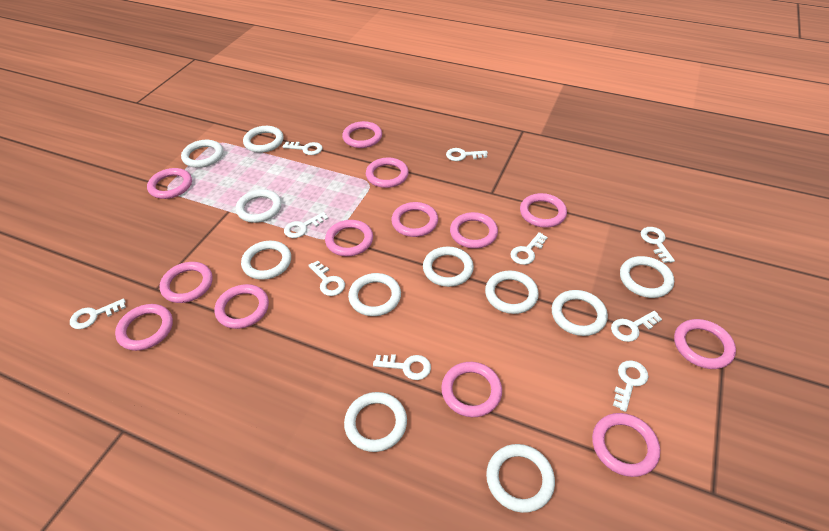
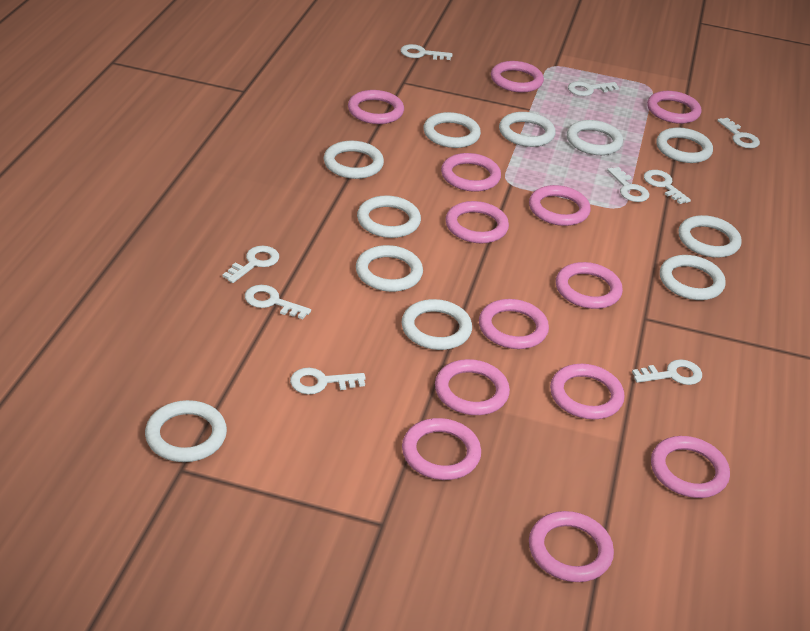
white key: [70,298,126,329] [283,142,322,155] [284,212,328,238] [308,260,345,296] [373,354,431,380] [446,148,488,161] [510,232,548,265] [611,311,662,342] [613,360,648,412] [641,227,675,263] = 10 -> [223,246,279,283] [245,285,311,319] [290,368,366,394] [401,44,452,60] [568,81,619,96] [607,167,649,202] [632,359,702,385] [644,170,691,204] [717,118,760,148] = 9

